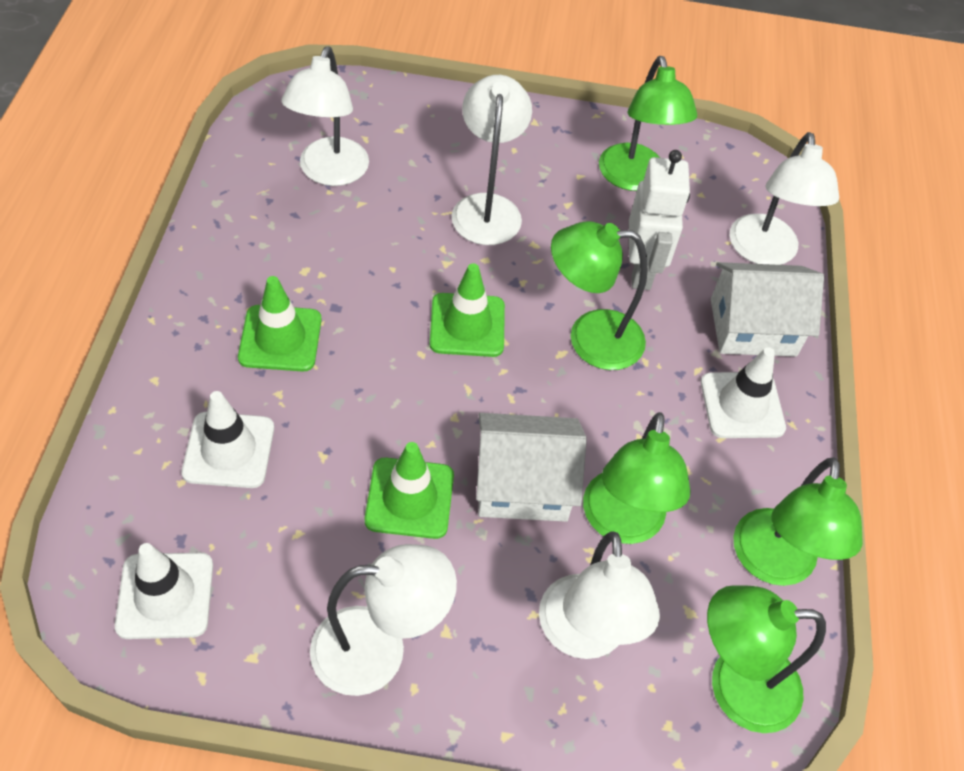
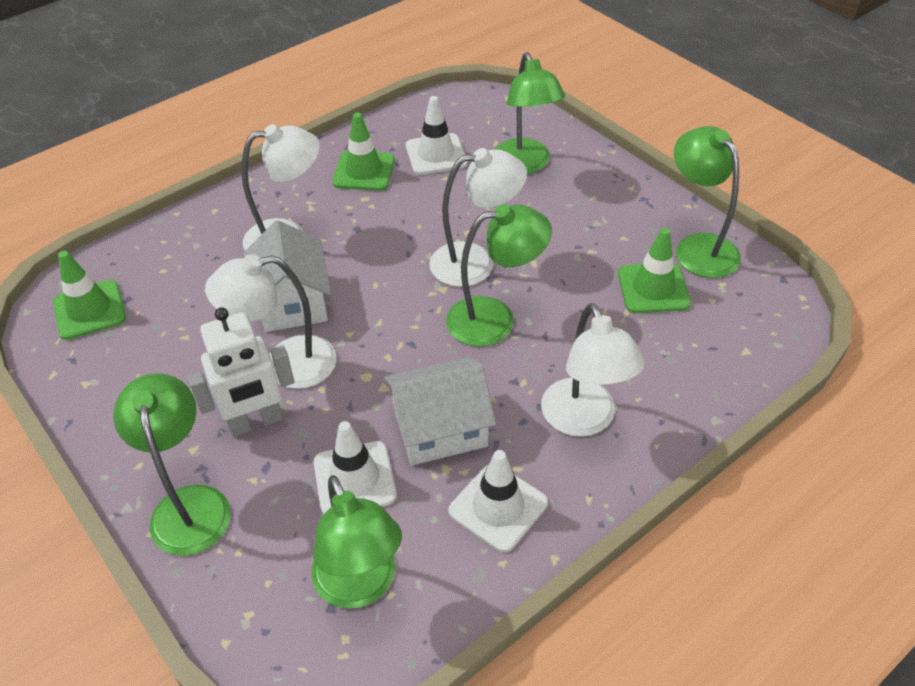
white lamp: [281,46,369,186] [310,544,457,696] [452,75,532,245] [539,531,660,659] [730,132,839,265] = 5 -> [205,254,337,389] [242,124,320,250] [430,148,527,287] [541,303,645,437] = 4

